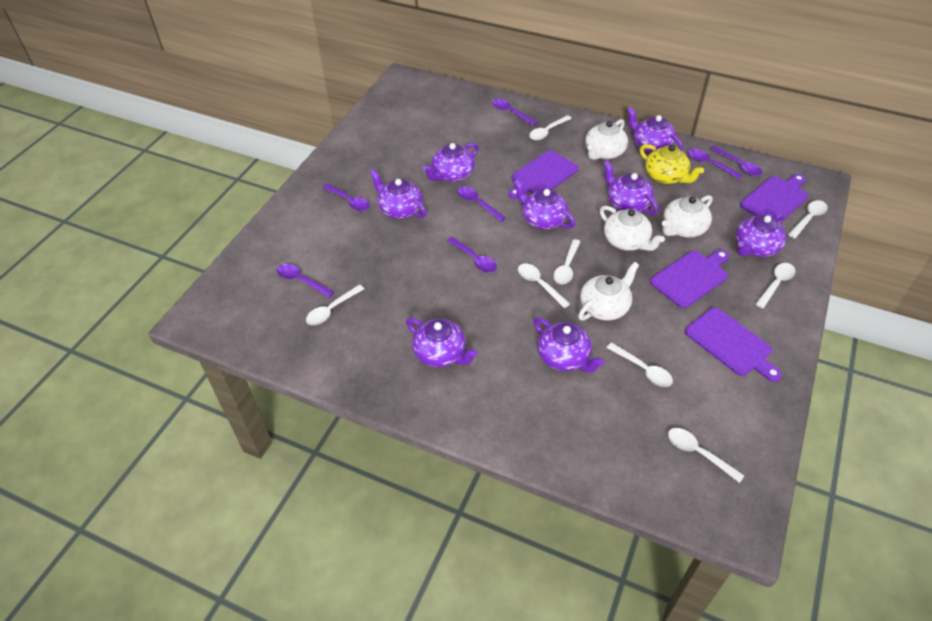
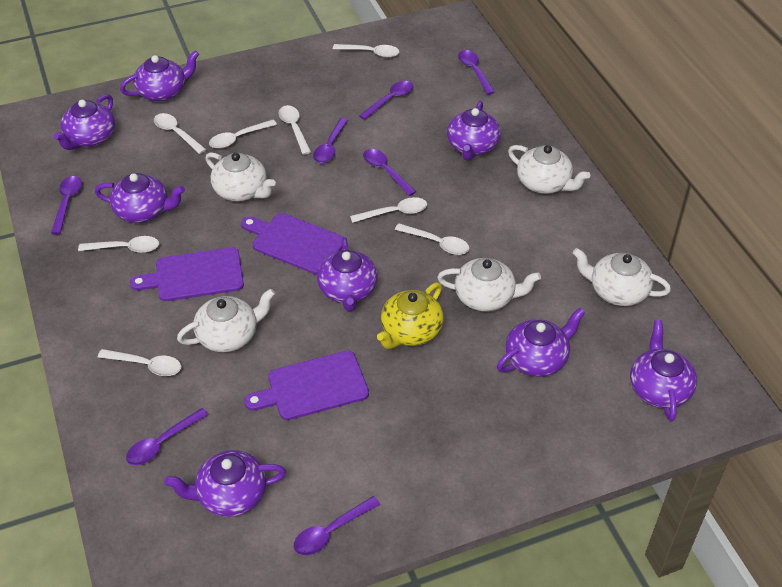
purple cutting board: [509,150,579,199] [650,250,729,308] [685,307,782,382] [740,174,809,221] = 4 -> [130,247,244,301] [241,213,343,275] [245,351,369,420] = 3
white teapot: [578,262,639,321] [585,119,628,160] [600,206,665,251] [662,195,713,238] = 4 -> [177,289,275,352] [205,152,276,201] [437,258,541,312] [508,145,590,194] [573,248,671,306] = 5

